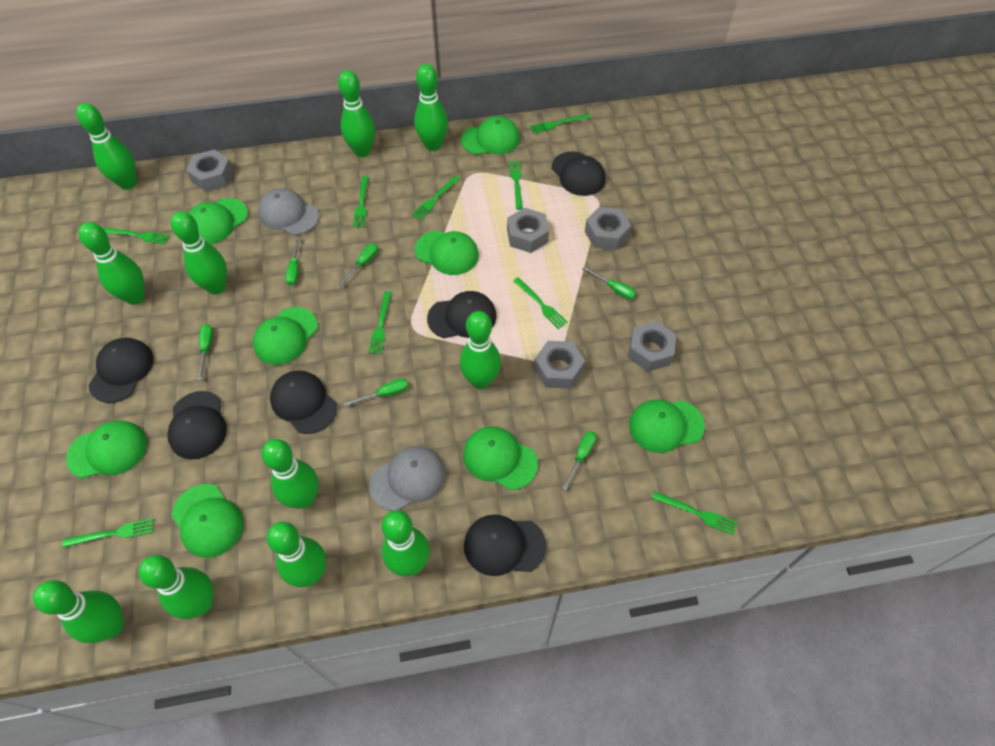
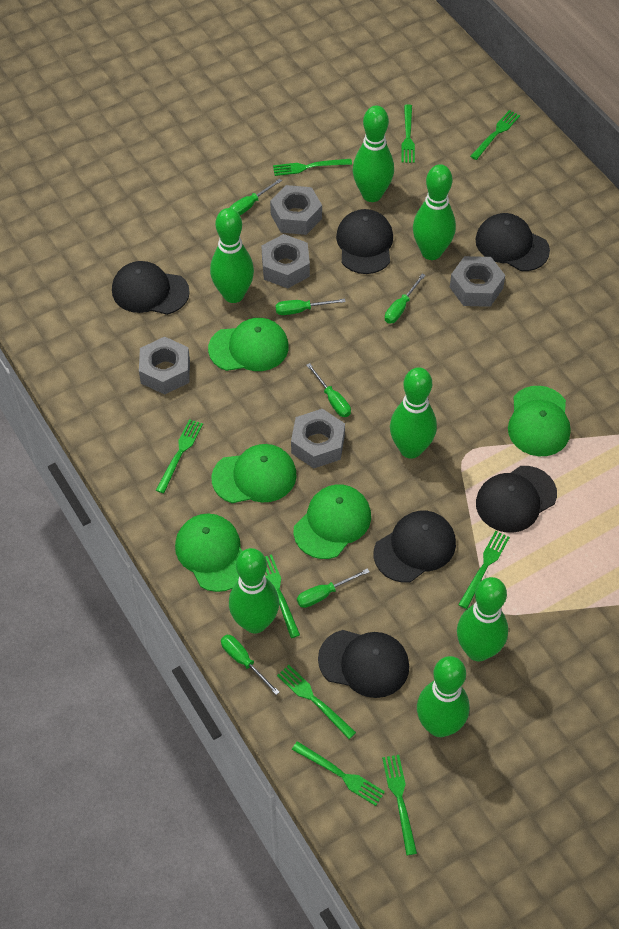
green bowling pin: [33,580,124,643] [76,103,136,190] [79,222,145,305] [139,555,214,619] [171,211,227,294] [262,439,319,509] [267,522,326,587] [338,70,375,157] [382,510,430,576] [414,64,448,151] [460,311,501,389] = 11 -> [210,208,254,303] [229,548,279,634] [353,106,394,202] [390,367,437,459] [413,164,456,260] [417,656,469,737] [457,577,508,661] = 7
green cap: [66,420,147,478] [171,484,243,558] [188,198,248,244] [253,307,318,365] [415,230,479,275] [461,116,520,155] [463,426,538,490] [629,399,705,453] = 8 -> [175,513,242,592] [208,318,289,371] [211,444,297,503] [293,484,371,559] [508,386,571,456] = 5
grey cap: [258,188,319,235] [369,446,446,511] = 2 -> none = 0

